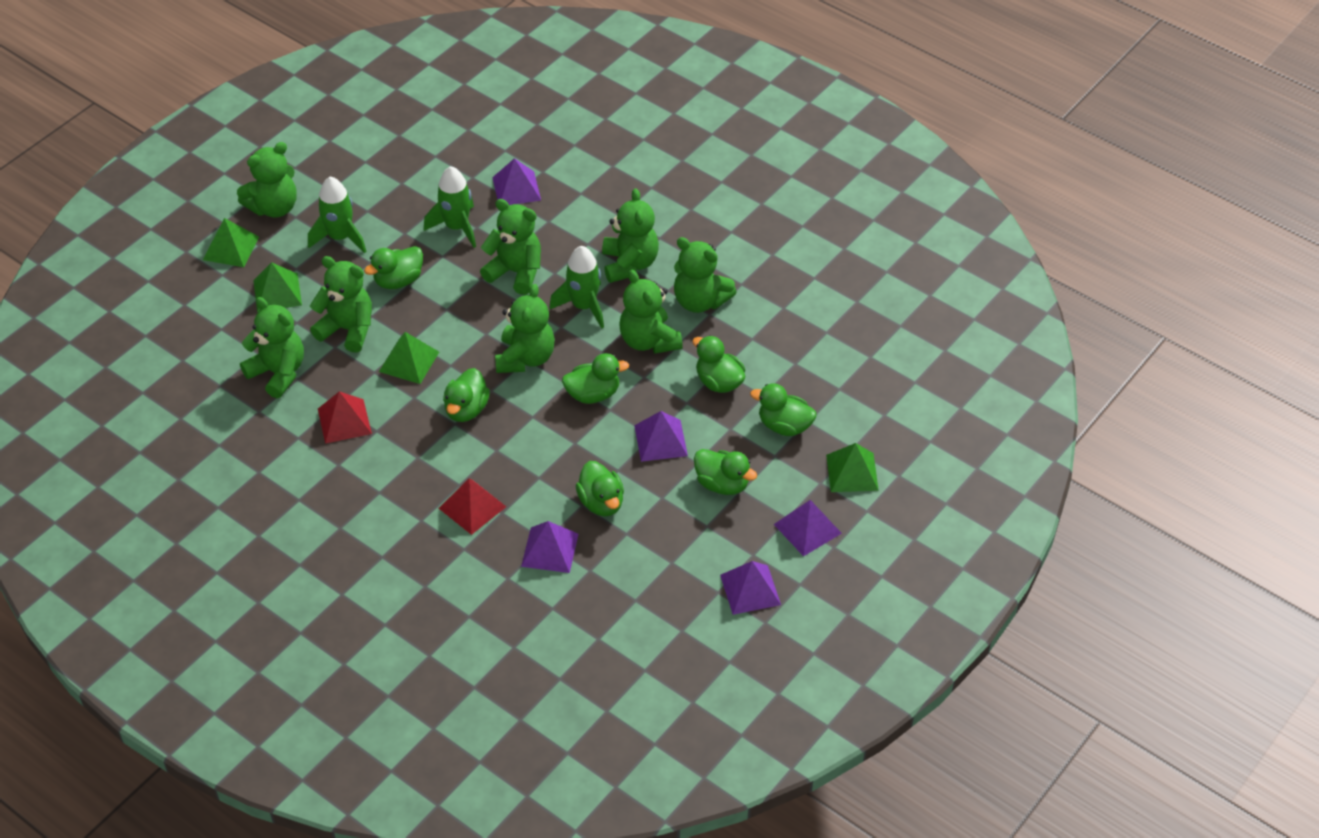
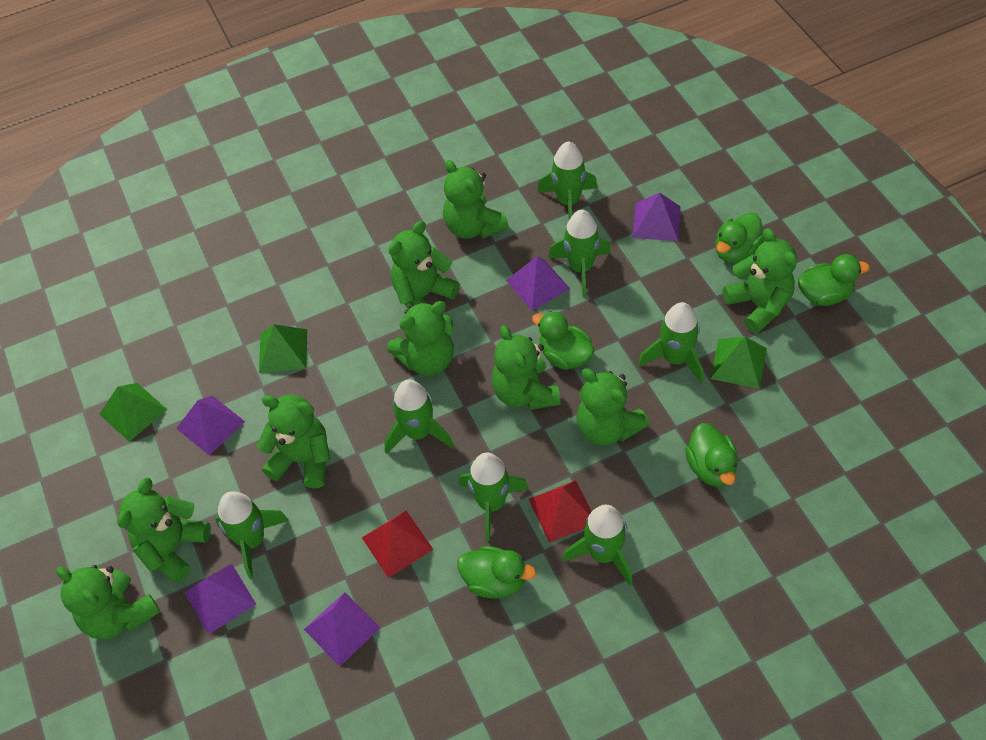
green duck: [364,246,423,289] [443,368,490,422] [562,353,629,404] [575,461,624,516] [692,336,745,393] [694,449,757,495] [750,383,816,436] = 7 -> [458,546,536,598] [532,311,594,370] [685,423,738,487] [715,212,764,263] [798,254,870,306] = 5
green pyramid: [203,218,259,267] [253,262,302,312] [379,332,439,384] [826,443,879,492] = 4 -> [100,383,167,442] [259,324,307,373] [710,336,767,389] = 3
green rocket: [308,176,367,253] [424,166,476,248] [549,246,604,328] = 3 -> [215,491,289,579] [384,380,454,454] [459,453,529,541] [537,141,597,220] [548,210,611,297] [562,504,633,585] [638,302,703,384] = 7
green teddy bear: [237,142,296,218] [240,297,304,398] [310,256,372,353] [480,199,541,295] [495,284,555,373] [602,188,659,283] [620,270,683,354] [674,237,737,313] = 8 -> [56,565,160,640] [117,477,211,583] [257,394,330,488] [387,301,454,376] [388,221,460,310] [443,160,509,239] [492,325,561,410] [576,368,649,446] [723,228,797,334] = 9

